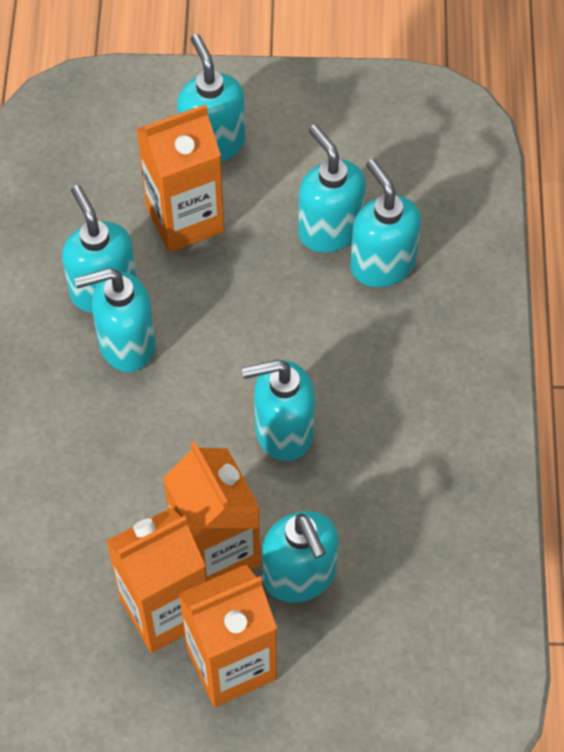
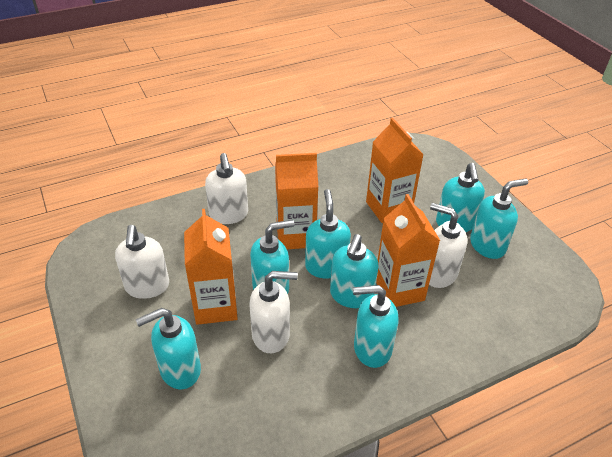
white soap dispenser: none = 0 -> [115,225,169,299] [205,153,248,224] [249,271,298,353] [429,203,467,288] = 4

